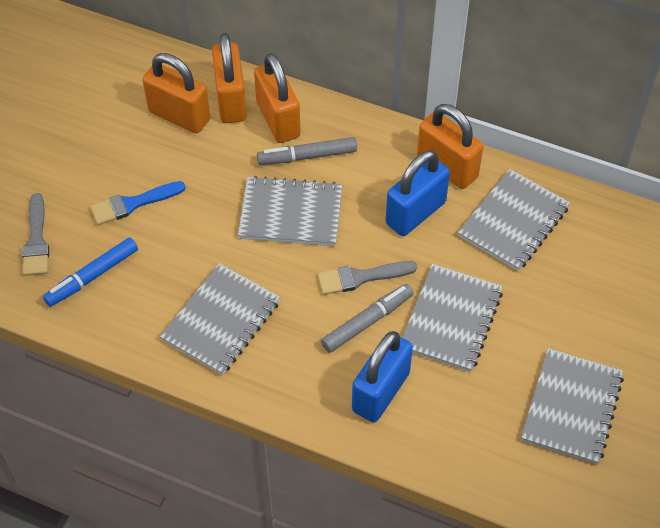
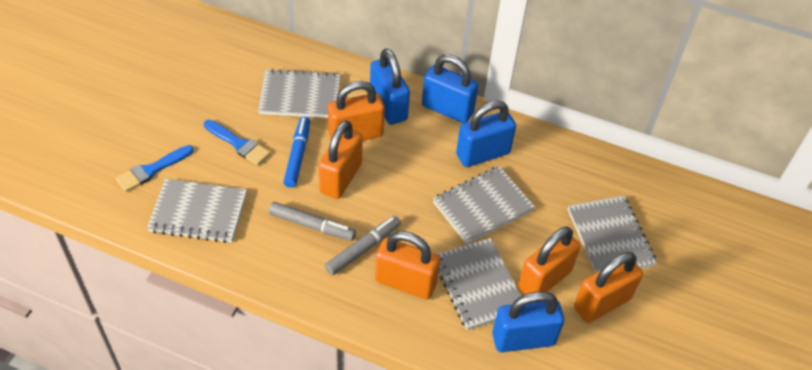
blue brush: [90,181,186,225] = 1 -> [115,145,194,192] [204,120,270,165] = 2
blue padlock: [352,331,413,423] [385,150,450,236] = 2 -> [370,48,410,125] [422,54,478,123] [456,100,516,167] [492,291,564,352] = 4
grey brush: [22,193,49,276] [318,261,417,295] = 2 -> none = 0
orange padlock: [142,53,210,133] [212,33,247,123] [254,53,301,143] [417,104,483,189] = 4 -> [319,120,363,199] [328,81,385,141] [375,231,440,300] [518,227,580,294] [574,252,643,323] = 5

